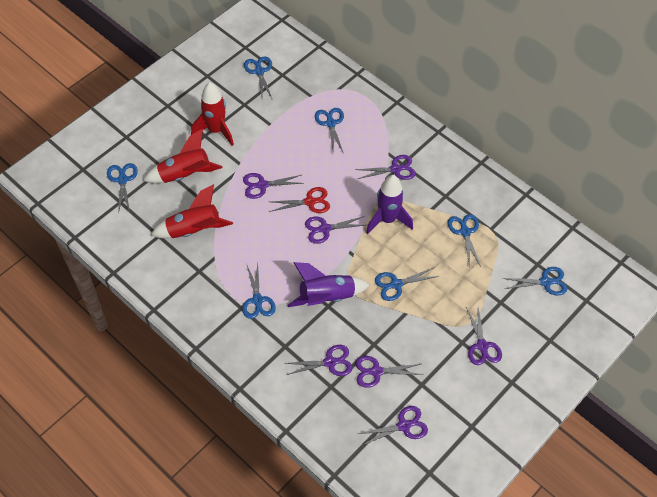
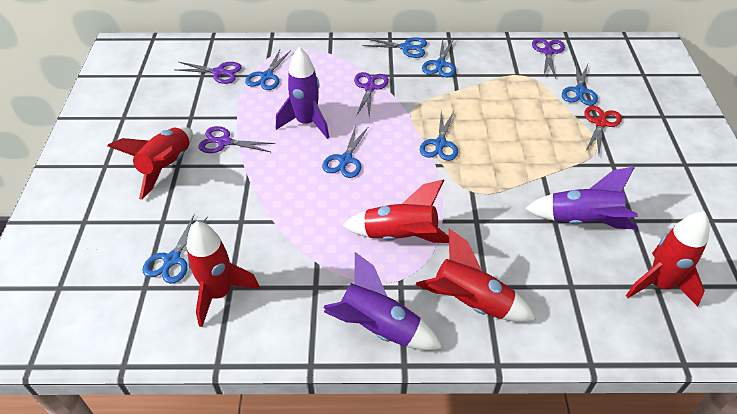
purple rocket: [287,262,370,307] [366,175,413,234] = 2 -> [276,47,329,139] [324,252,442,350] [525,166,638,230] = 3
purple scissors: [243,173,304,199] [284,345,352,376] [305,216,365,244] [355,155,416,180] [355,356,423,388] [358,406,428,446] [466,307,502,365] = 7 -> [175,62,242,84] [198,126,275,153] [354,72,389,117] [532,38,565,79] = 4
red rocket: [143,129,223,183] [151,184,233,238] [191,82,234,146] = 3 -> [108,127,193,200] [186,221,260,327] [343,179,449,243] [415,229,536,322] [626,212,710,307] = 5

